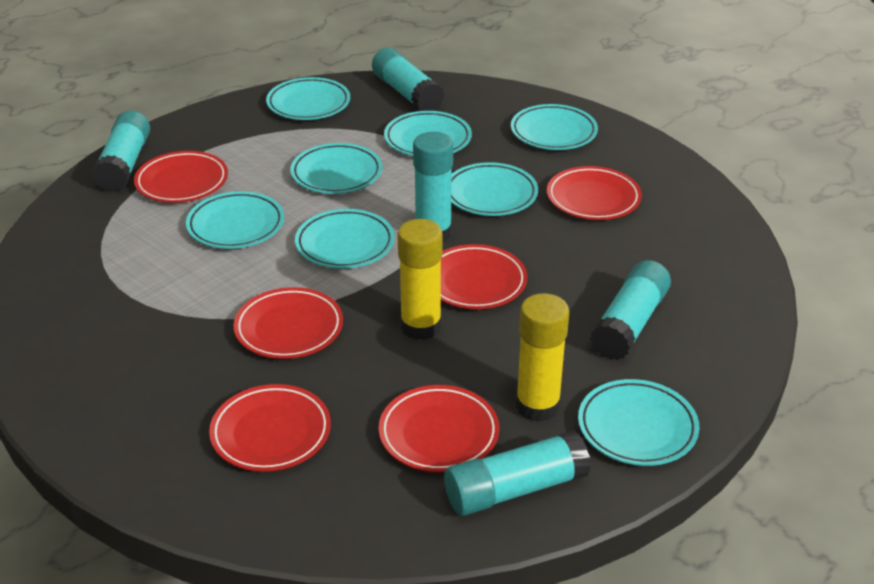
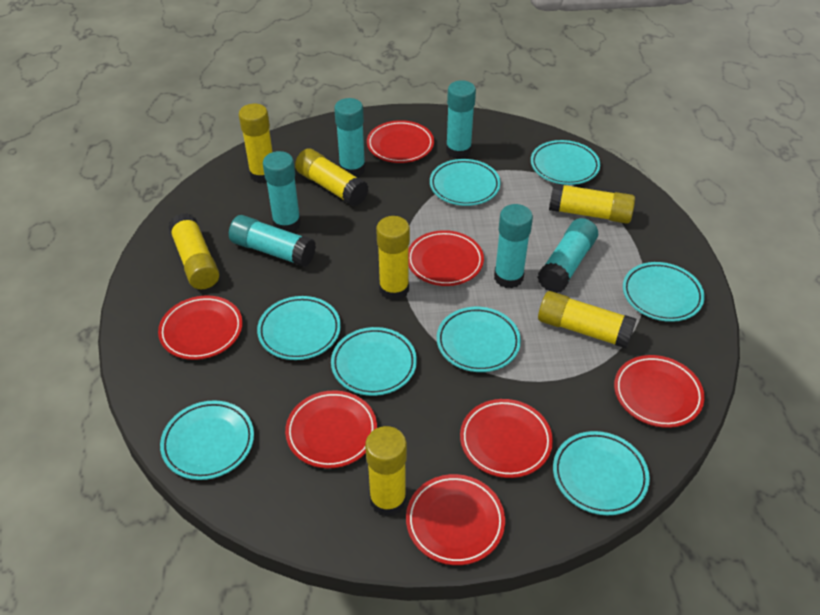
red plate: [134,151,228,203] [209,384,331,472] [234,287,343,359] [379,385,499,472] [441,244,527,309] [547,166,642,220] = 6 -> [158,295,242,360] [285,390,377,468] [367,120,434,163] [406,474,505,565] [409,230,484,286] [460,399,553,478] [614,355,705,428] = 7
turquoise glue stick: [92,110,150,192] [372,48,444,111] [413,132,453,242] [444,430,591,516] [590,260,671,360] = 5 -> [229,215,316,267] [263,151,301,232] [334,98,366,177] [446,80,476,159] [494,204,533,288] [537,218,598,293] = 6
yellow glue stick: [398,219,443,340] [516,293,570,422] = 2 -> [168,213,219,289] [239,104,273,183] [295,149,369,207] [365,426,407,517] [376,216,410,301] [538,291,636,349] [549,183,635,224] = 7

